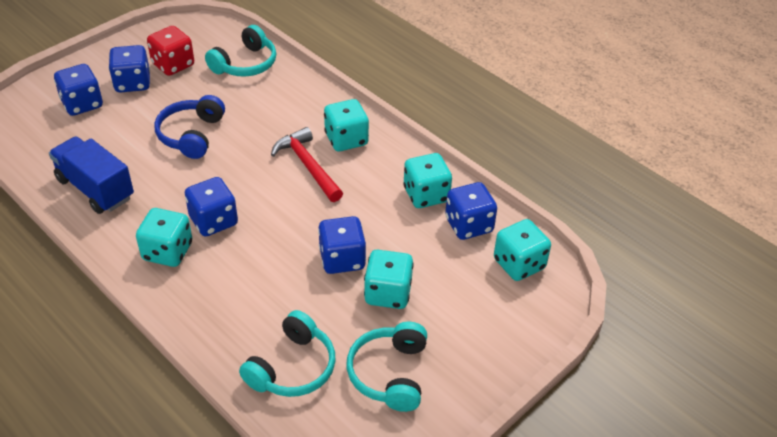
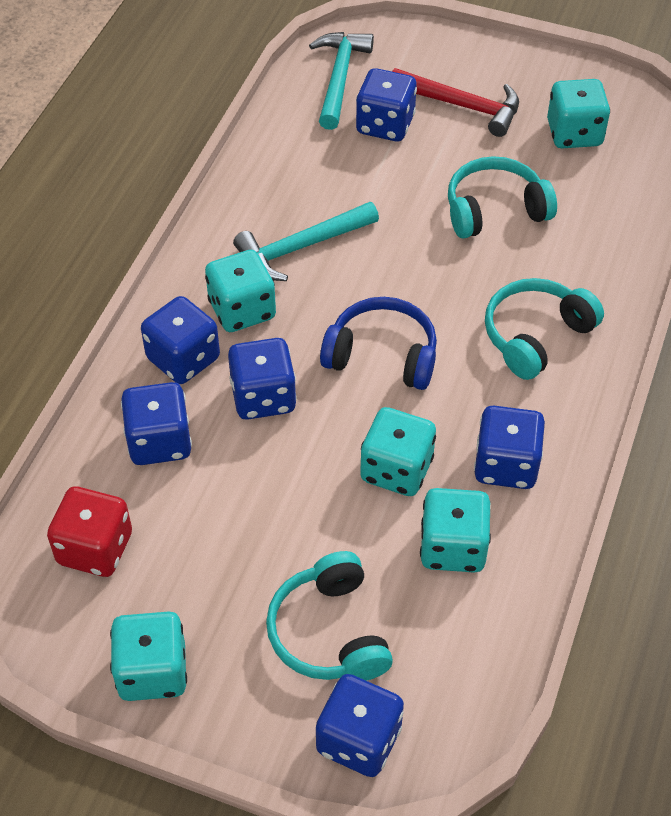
blue dice: [54,64,103,116] [109,45,150,93] [185,177,238,237] [318,216,366,274] [445,182,497,240] = 5 -> [121,382,192,465] [141,296,220,384] [228,338,297,420] [316,674,404,777] [356,68,417,141] [474,405,545,489] = 6
blue truck: [49,136,134,214] = 1 -> none = 0
turquoise hammer: none = 0 -> [233,202,379,281] [309,32,374,130] = 2

